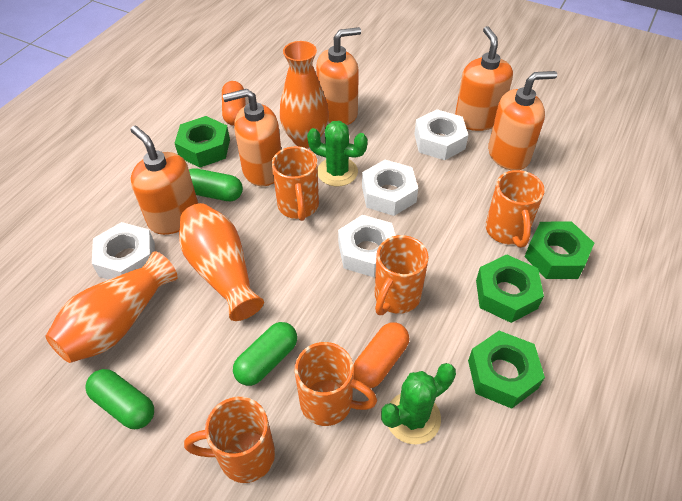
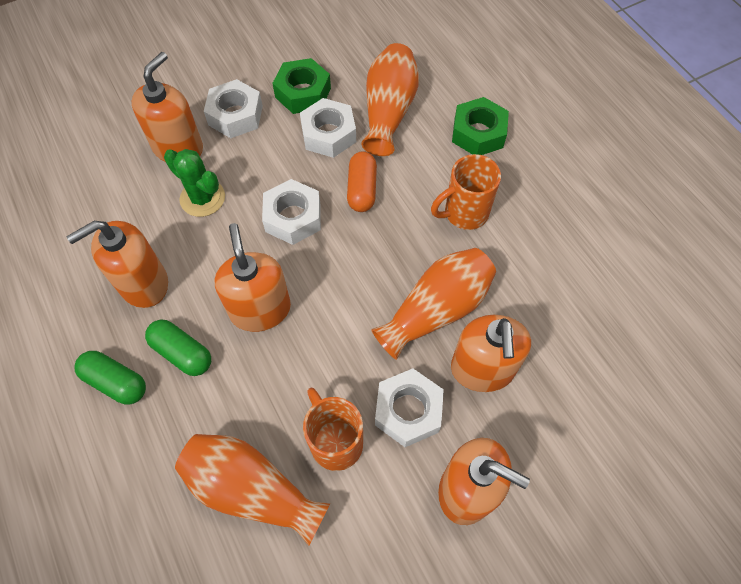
green cactus: [307,121,368,187] [381,363,456,445] = 2 -> [164,149,225,217] = 1
green capsule: [85,369,154,429] [189,168,243,201] [233,322,297,386] = 3 -> [75,351,146,405] [145,320,211,376] = 2
green nut: [175,116,230,168] [468,331,545,409] [476,254,544,323] [525,221,594,279] = 4 -> [272,58,331,114] [452,97,509,155] = 2
orange capsule: [222,81,246,126] [353,323,409,388] = 2 -> [347,151,377,212] = 1
orange mug: [184,397,275,483] [272,146,319,221] [295,342,377,426] [375,235,429,315] [485,170,545,248] = 5 -> [303,388,363,471] [431,154,501,230] = 2

